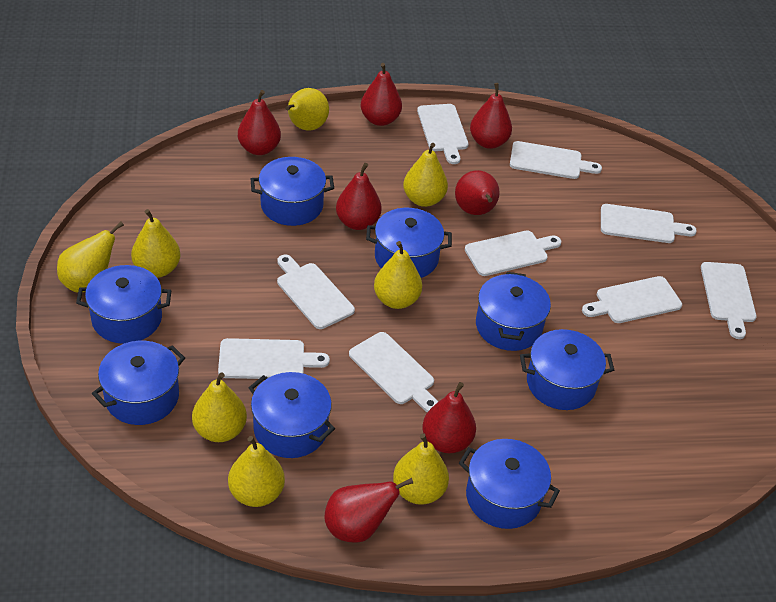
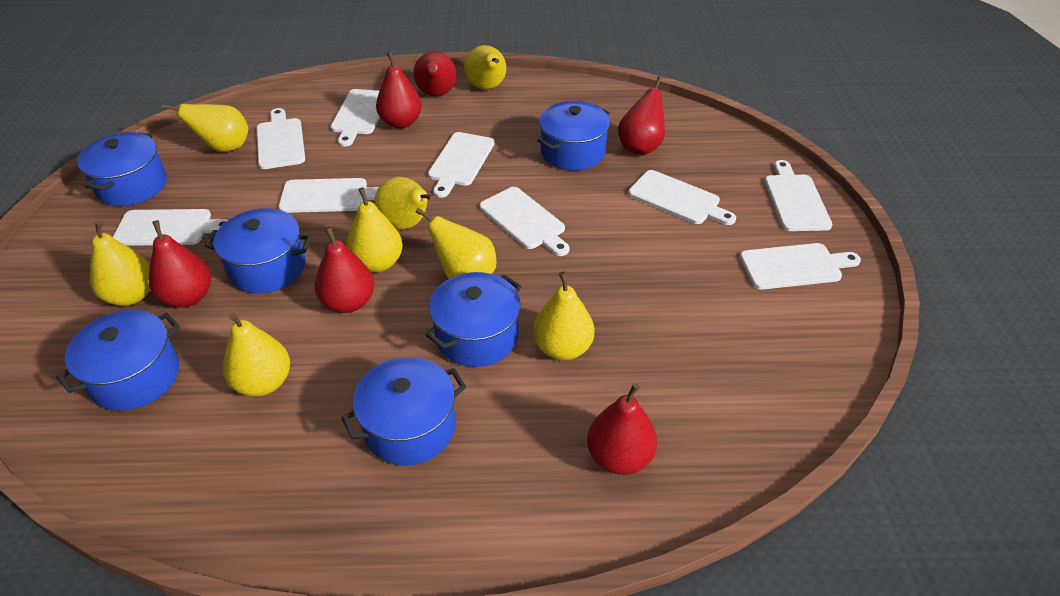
blue pot: [76,265,171,344] [92,341,185,425] [249,372,335,458] [251,157,334,226] [366,208,452,278] [459,439,560,529] [476,272,551,351] [520,329,614,410] = 8 -> [56,310,180,411] [77,132,167,206] [205,208,312,293] [341,357,466,466] [426,272,521,367] [537,101,610,171] = 6
red pear: [238,90,281,155] [325,478,413,543] [336,163,382,230] [361,63,402,126] [422,382,476,453] [455,170,500,215] [470,83,512,149] = 7 -> [149,220,211,307] [315,226,374,313] [376,52,422,129] [413,52,457,96] [587,383,657,475] [618,76,665,155] = 6

